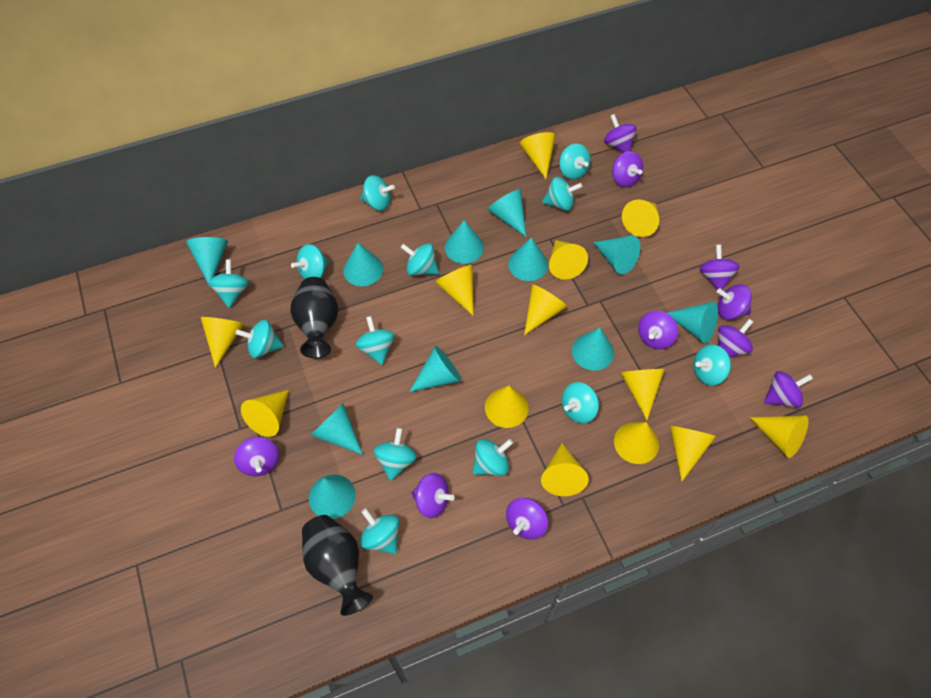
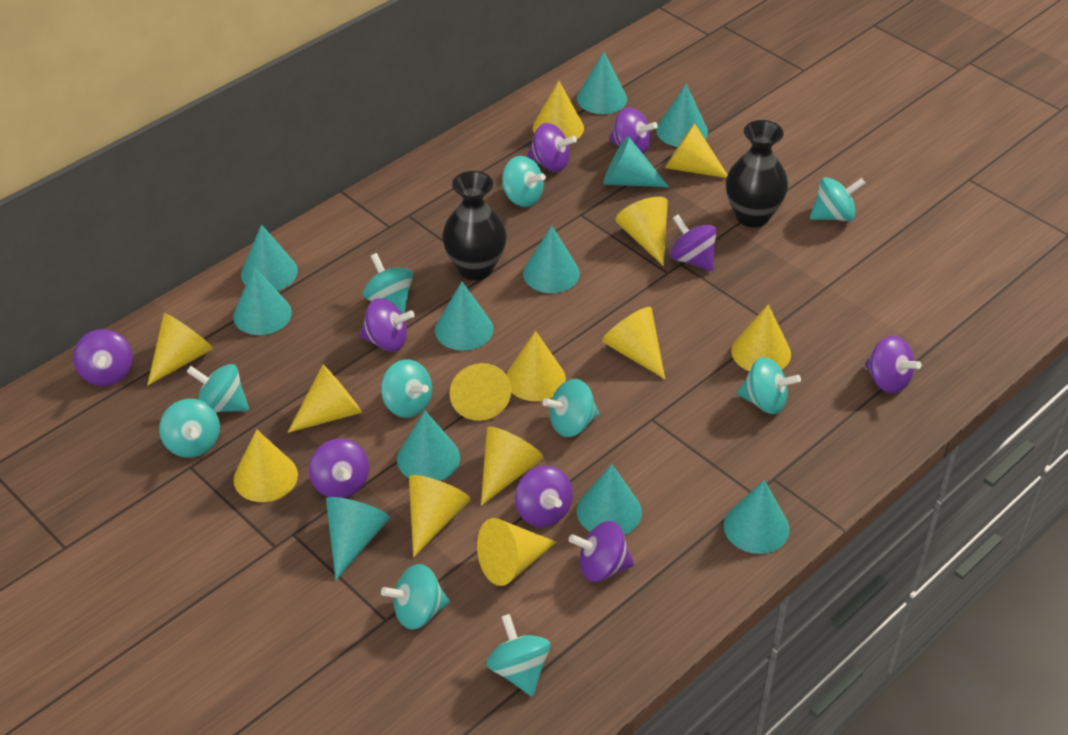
purple spinning top: [234,437,279,476] [411,473,454,518] [506,498,548,539] [604,114,637,153] [612,151,643,187] [638,311,678,349] [700,245,740,290] [717,284,752,320] [718,319,753,357] [764,371,813,408] = 10 -> [73,329,133,386] [309,439,369,498] [359,298,415,351] [515,466,573,527] [527,123,577,172] [569,521,634,582] [609,108,658,154] [670,214,716,271] [865,336,921,393] = 9
turquoise spinning top: [208,259,249,308] [235,320,284,358] [291,244,329,279] [356,316,395,365] [360,175,395,211] [360,508,399,554] [374,428,417,481] [401,243,439,276] [472,439,513,476] [542,177,583,211] [559,143,590,180] [561,382,599,424] [693,344,731,386] = 13 -> [159,399,220,458] [186,364,249,412] [363,253,413,314] [381,359,432,418] [381,564,450,630] [486,614,550,696] [502,156,546,207] [542,379,599,437] [737,357,801,414] [810,177,865,221] = 10

